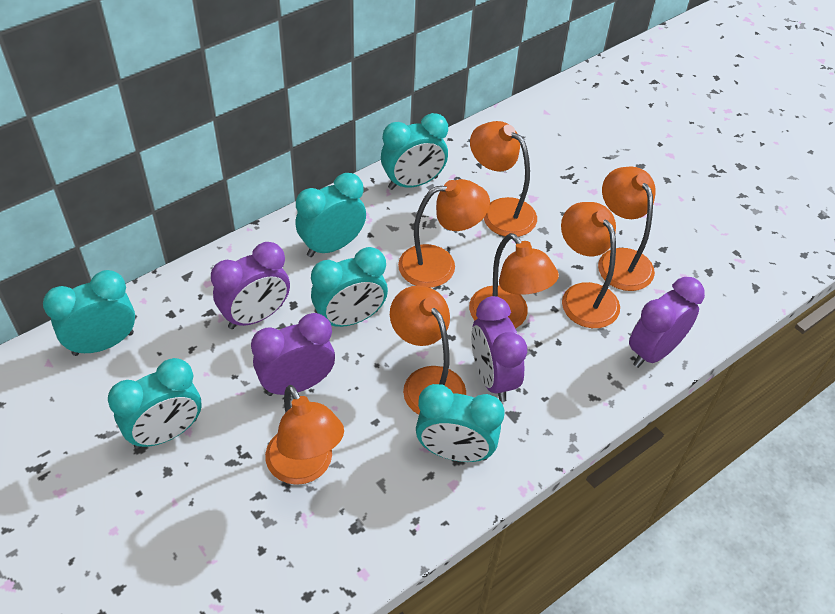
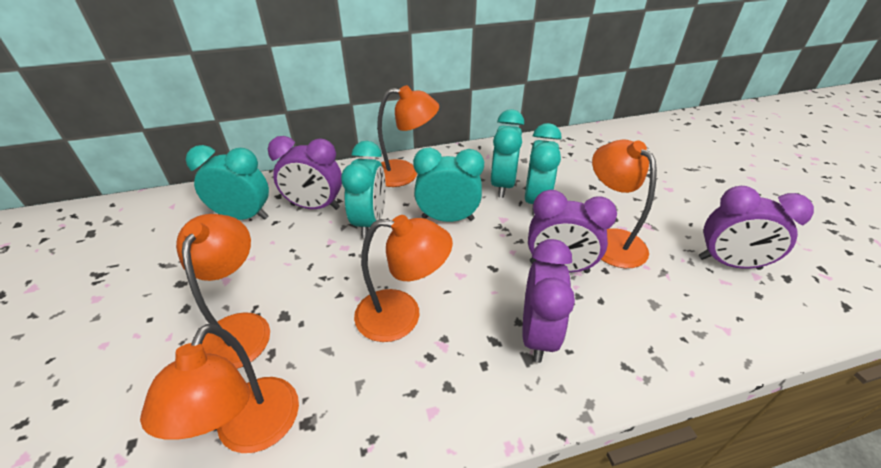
orange lamp: [265,385,344,485] [390,286,466,415] [398,179,490,288] [469,233,559,329] [470,121,537,237] [561,202,620,328] [598,167,655,291] = 7 -> [140,324,299,453] [176,214,270,369] [354,215,453,342] [377,85,439,187] [592,139,657,268] = 5
turquoise clock: [43,270,135,356] [108,358,202,449] [295,173,366,257] [311,247,388,327] [381,113,448,190] [416,384,504,462] = 6 -> [186,145,269,220] [341,141,386,238] [413,148,484,222] [491,109,524,198] [525,123,561,215] = 5

